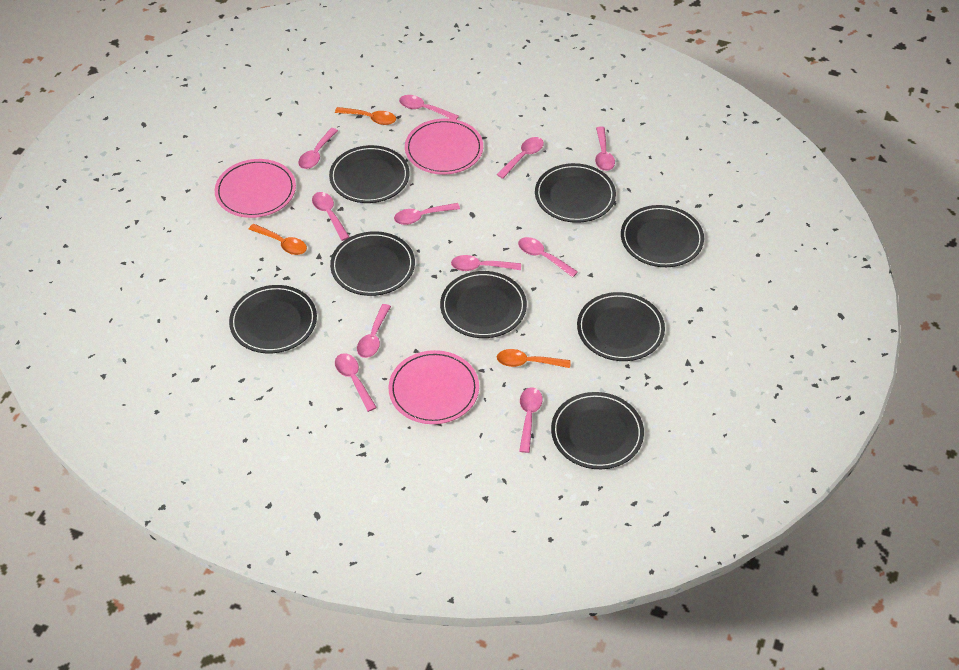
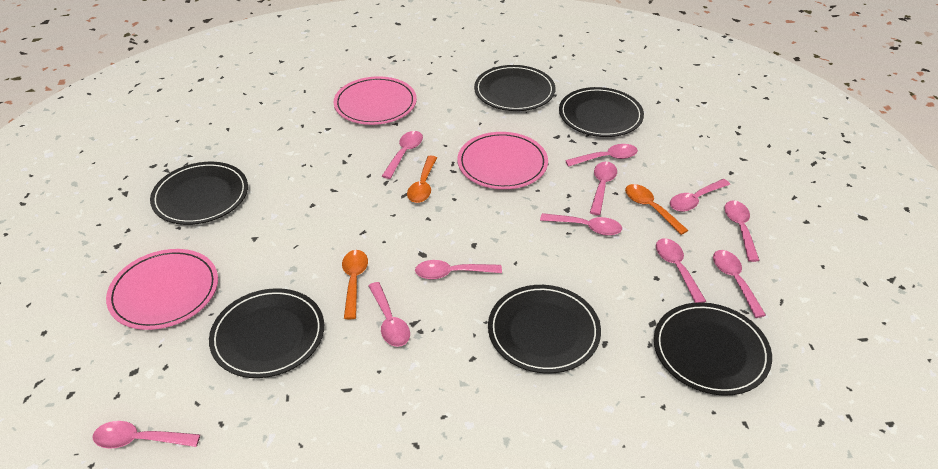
black plate: [229,285,317,353] [329,145,410,203] [330,231,415,296] [440,271,527,338] [535,163,616,223] [551,392,644,469] [577,292,665,361] [621,205,704,267] = 8 -> [150,162,248,225] [209,288,324,378] [474,65,555,111] [488,285,601,374] [559,87,644,137] [654,302,772,396] = 6

